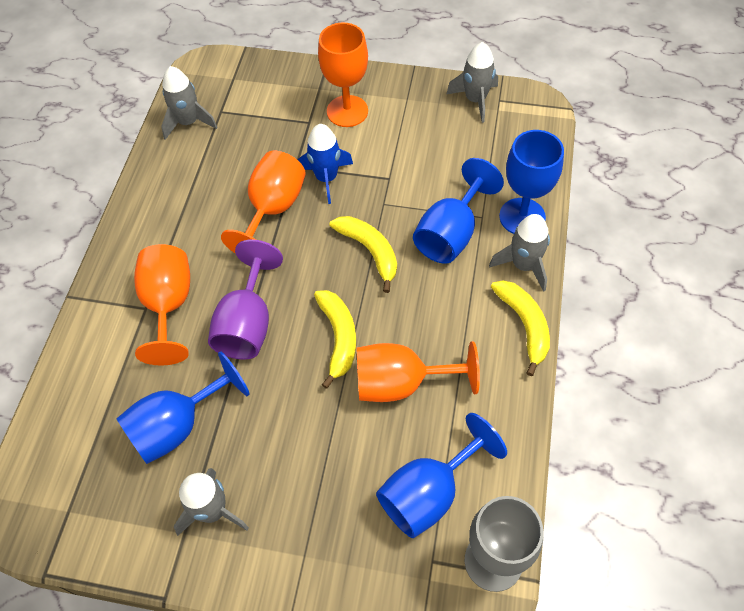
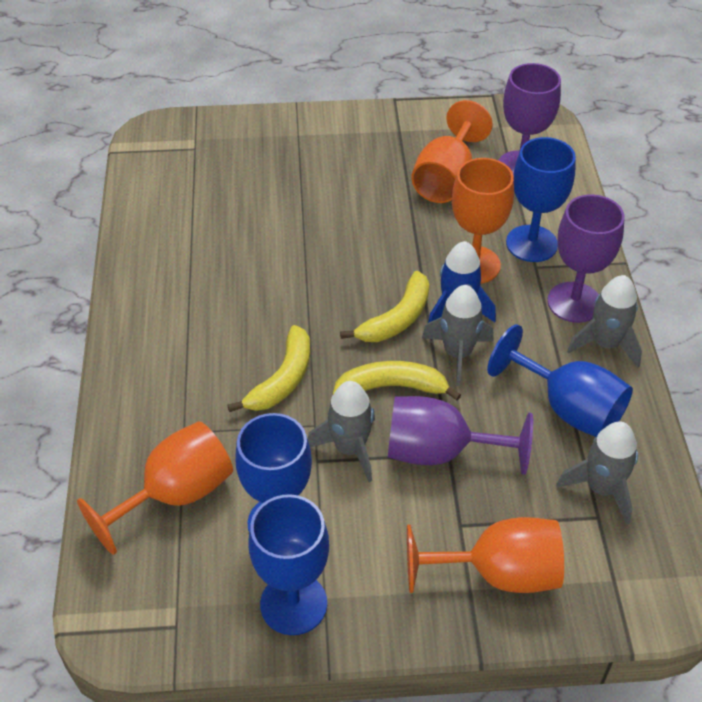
grey goblet: [465,496,544,592] = 1 -> none = 0
purple goblet: [208,239,283,359] = 1 -> [388,396,533,475] [498,63,561,174] [547,194,625,323] = 3

